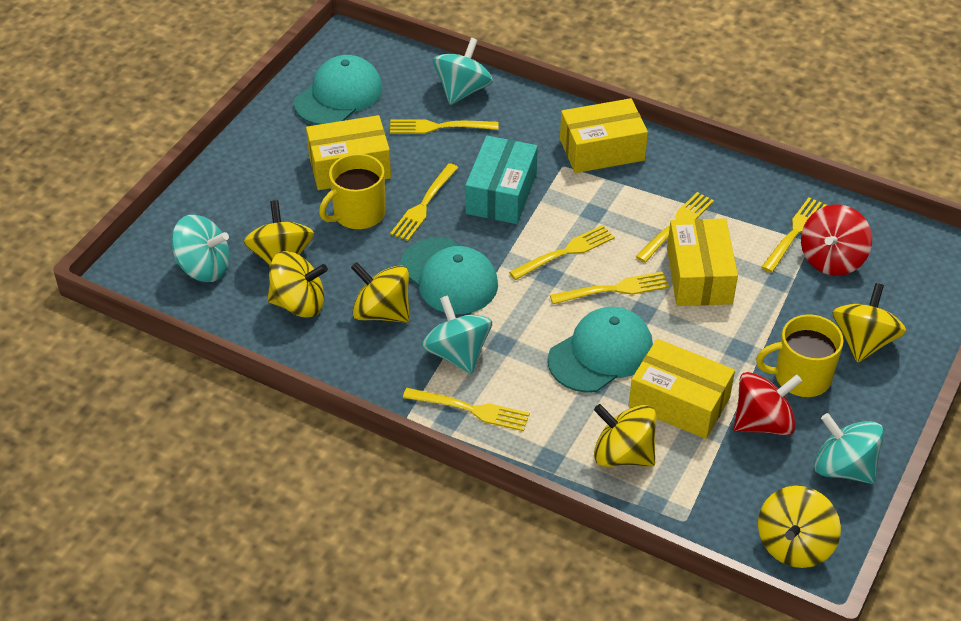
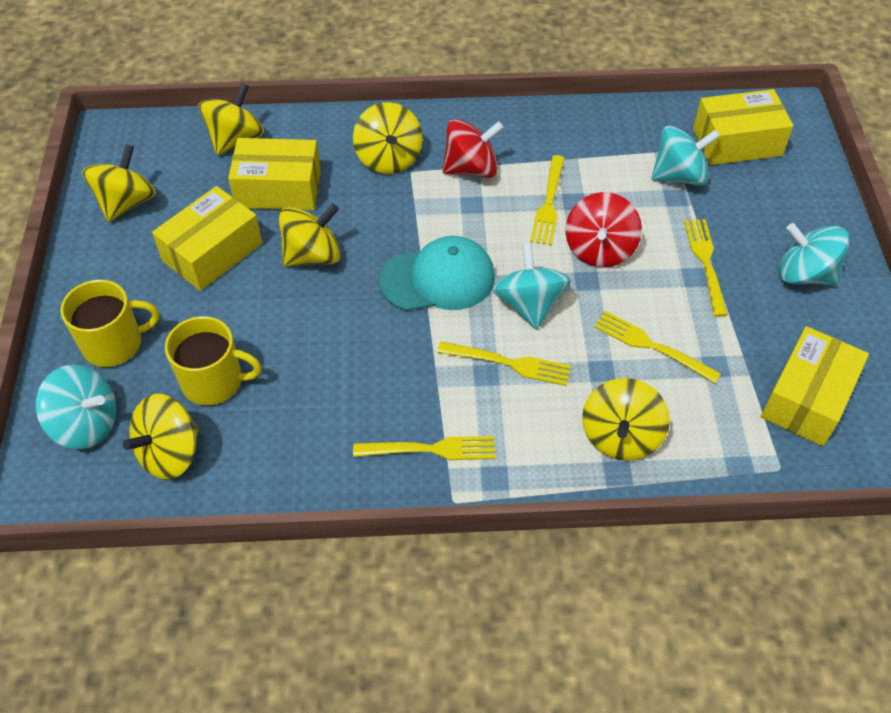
turquoise box: [465,136,538,224] = 1 -> none = 0
turquoise cap: [294,55,383,125] [400,237,498,314] [548,307,653,393] = 3 -> [379,236,495,311] = 1
yellow fork: [390,119,499,134] [390,163,458,241] [403,388,530,431] [509,225,615,280] [550,272,669,304] [636,192,714,263] [761,198,827,273] = 7 -> [353,436,495,460] [437,341,571,386] [530,155,565,245] [594,311,721,384] [684,219,728,317] = 5

